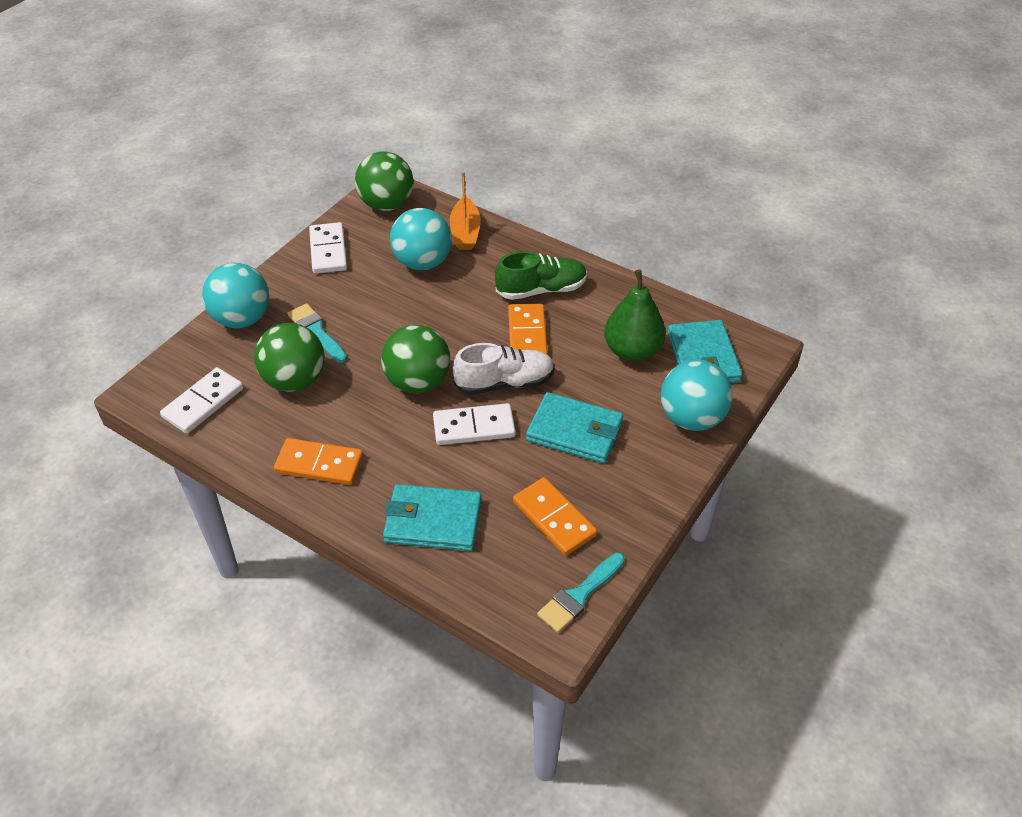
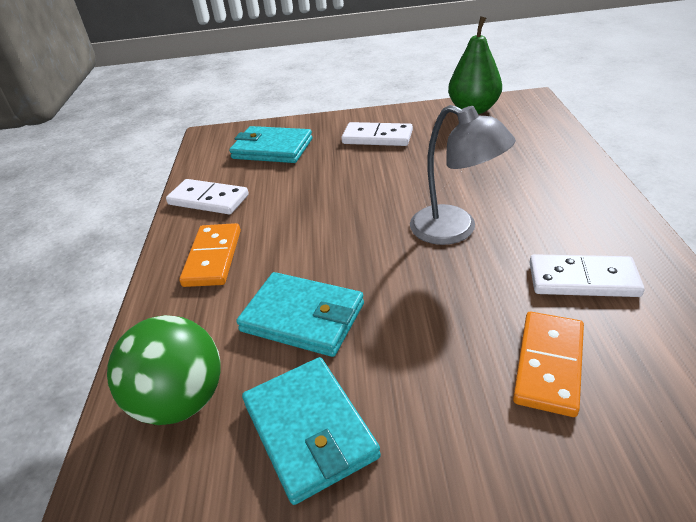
green ball: [254,323,325,392] [355,151,414,211] [381,324,450,394] = 3 -> [107,315,221,425] = 1
green shoe: [495,251,587,300] = 1 -> none = 0
grey lamp: none = 0 -> [410,105,516,245] = 1
orange boat: [450,171,481,250] = 1 -> none = 0
orange domino: [274,438,363,485] [508,303,548,355] [513,477,597,556] = 3 -> [179,223,241,287] [513,312,584,417] = 2
turquoise ball: [202,263,269,328] [390,208,452,270] [661,360,733,431] = 3 -> none = 0
turquoise brush: [287,303,347,363] [537,553,625,633] = 2 -> none = 0
white shoe: [453,343,555,395] = 1 -> none = 0

